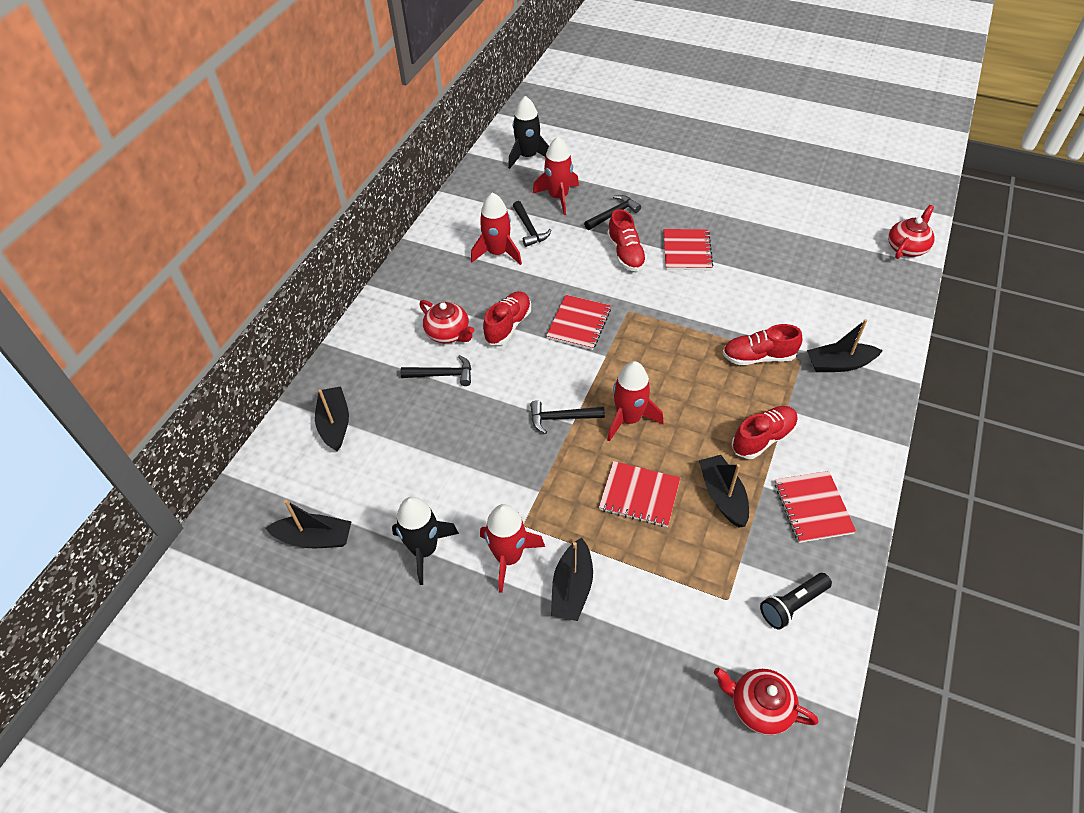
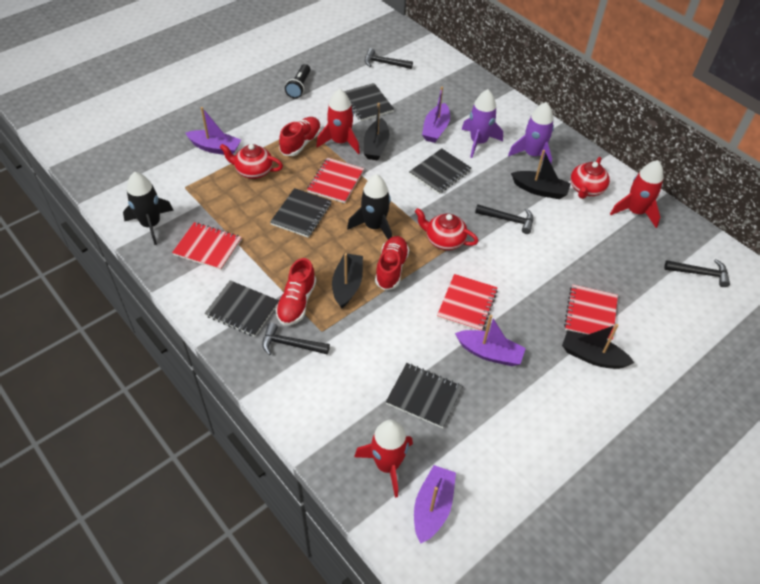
black boat: [266,500,352,548] [315,386,349,452] [551,537,593,621] [699,455,749,527] [807,319,883,372] = 5 -> [332,253,363,309] [364,103,389,160] [511,150,571,199] [562,324,634,369] = 4
black notebook: none = 0 -> [205,280,279,337] [270,188,331,238] [344,83,394,121] [386,363,463,428] [409,148,471,194] = 5
purple boat: none = 0 -> [185,107,241,155] [414,465,456,544] [422,86,450,143] [455,315,526,366] = 4
purple rocket: none = 0 -> [462,89,503,158] [508,102,554,163] = 2
red rocket: [471,192,522,265] [480,504,545,593] [533,137,579,215] [607,361,663,442] = 4 -> [316,89,360,154] [354,420,413,498] [610,160,664,228] = 3
red shoe: [483,291,531,345] [607,209,647,271] [722,324,802,365] [732,406,798,459] = 4 -> [276,258,316,326] [279,117,321,156] [375,236,409,290] = 3

